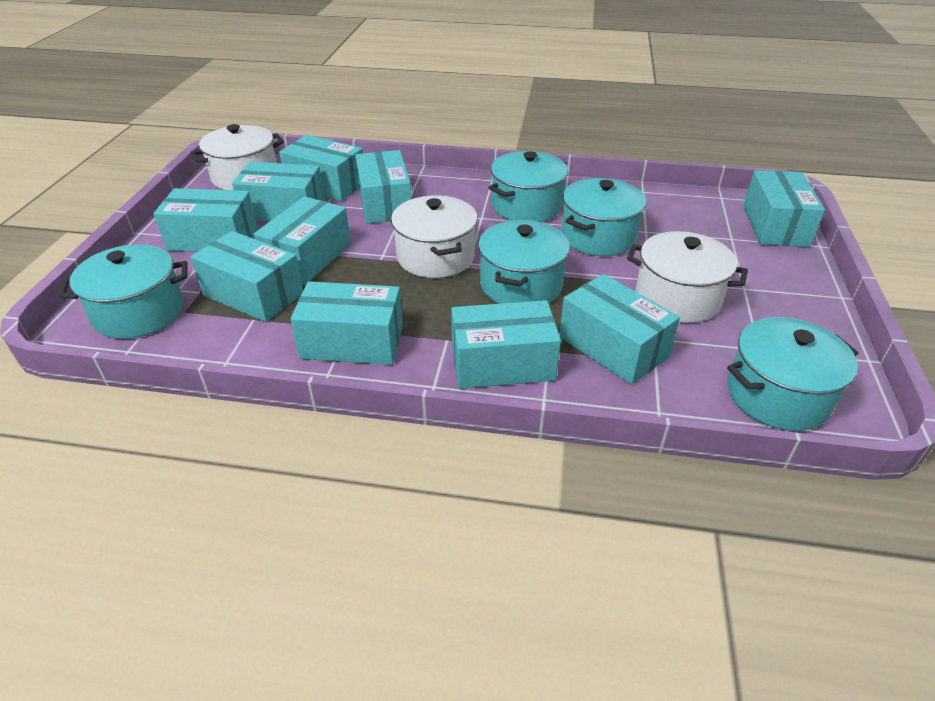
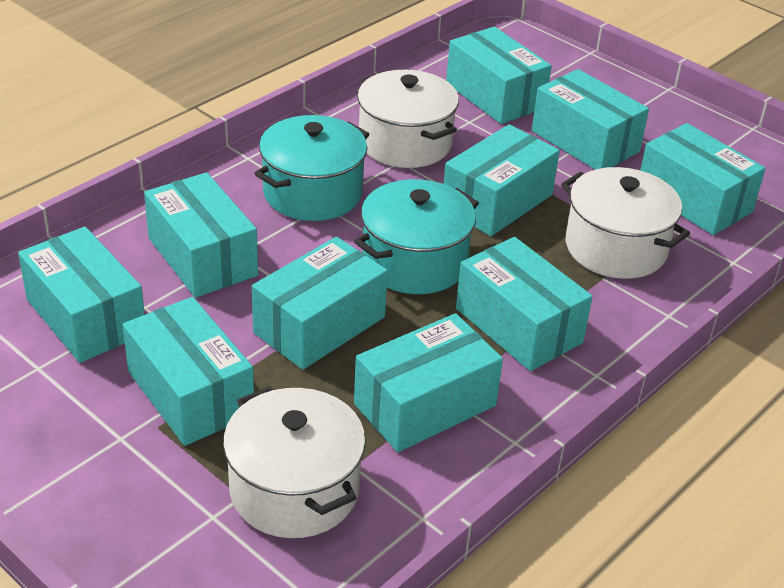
turquoise pot: [59,244,188,339] [478,220,570,304] [489,151,568,222] [561,178,646,256] [727,317,858,431] = 5 -> [254,115,369,221] [354,179,479,294] = 2

